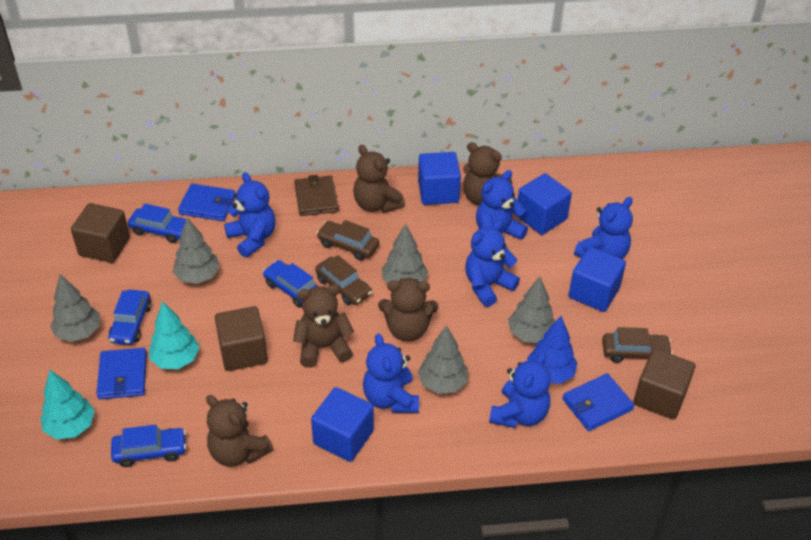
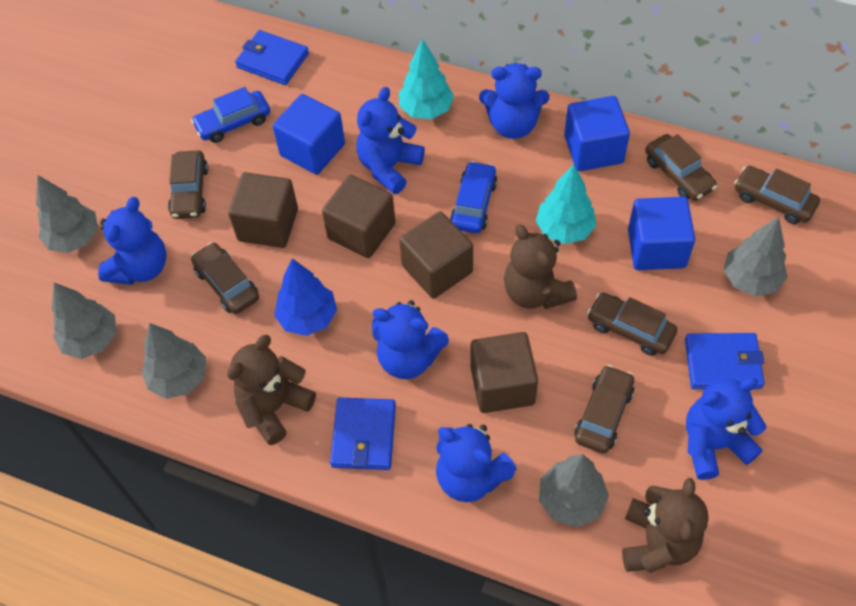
blue car: [109,290,151,345] [111,425,186,467] [128,203,186,243] [263,260,318,308] = 4 -> [191,87,270,143] [450,161,497,233] = 2
blue cube: [311,387,374,462] [418,152,461,205] [518,173,572,235] [568,247,626,312] = 4 -> [273,94,345,175] [564,96,630,171] [628,197,695,270] = 3
brown car: [315,255,372,305] [316,220,379,261] [602,327,673,363] = 3 -> [168,150,208,219] [191,242,259,314] [574,365,634,454] [587,293,677,356] [645,134,717,201] [734,166,820,224] = 6
brown cube: [71,203,130,263] [215,306,268,371] [633,349,695,420] = 3 -> [228,172,298,248] [322,175,396,258] [399,211,473,299] [470,332,538,413] = 4
brown teddy bear: [206,395,273,467] [293,285,354,368] [353,145,405,213] [378,278,438,342] [463,142,512,206] = 5 -> [227,335,316,445] [504,224,577,309] [622,478,709,573] = 3
brown wallet: [294,175,339,216] = 1 -> none = 0

